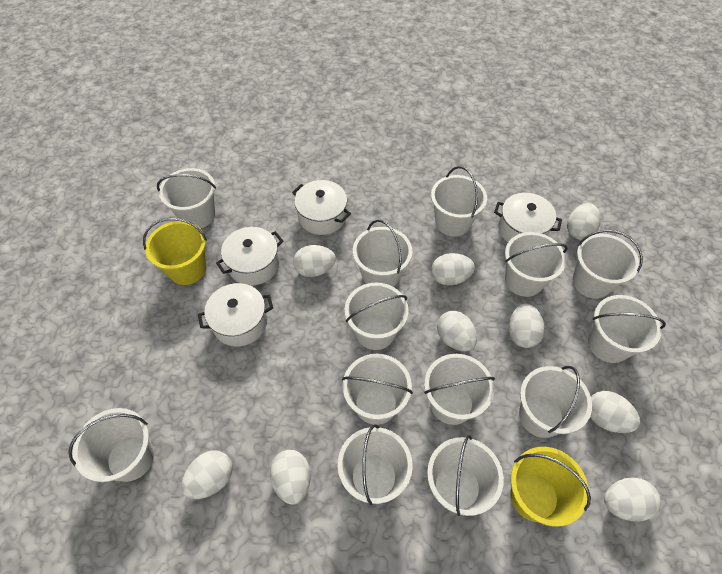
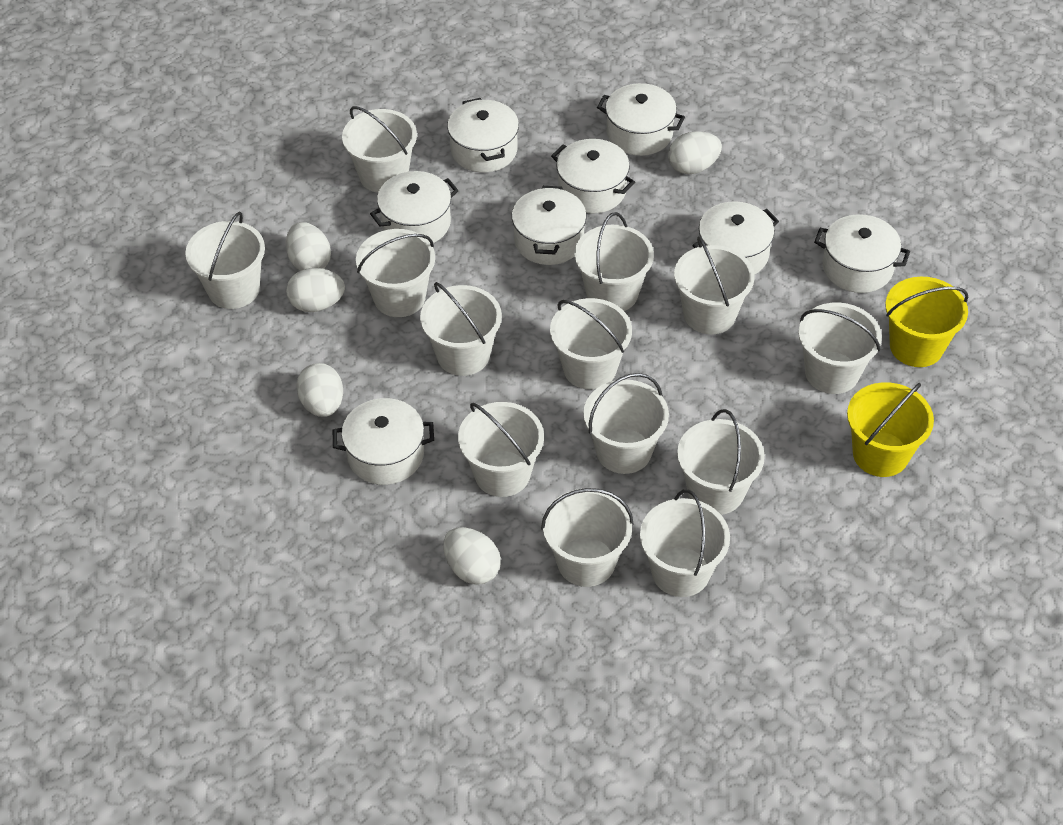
white egg: [181,450,232,499] [270,450,310,505] [293,245,336,277] [431,253,475,286] [437,311,477,351] [509,303,544,348] [567,203,601,240] [590,391,640,433] [604,477,661,522] = 9 -> [286,222,331,271] [286,268,345,312] [296,363,343,417] [443,527,501,585] [668,131,722,174] = 5
white pot: [198,283,273,346] [216,227,283,286] [292,180,351,235] [494,193,562,242] = 4 -> [333,398,434,485] [370,171,459,243] [447,98,519,173] [512,186,587,265] [551,139,635,214] [597,83,685,156] [692,201,779,275] [814,214,910,293] = 8

